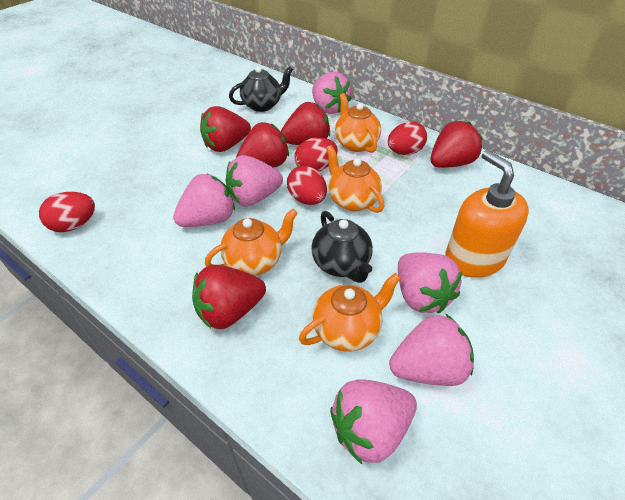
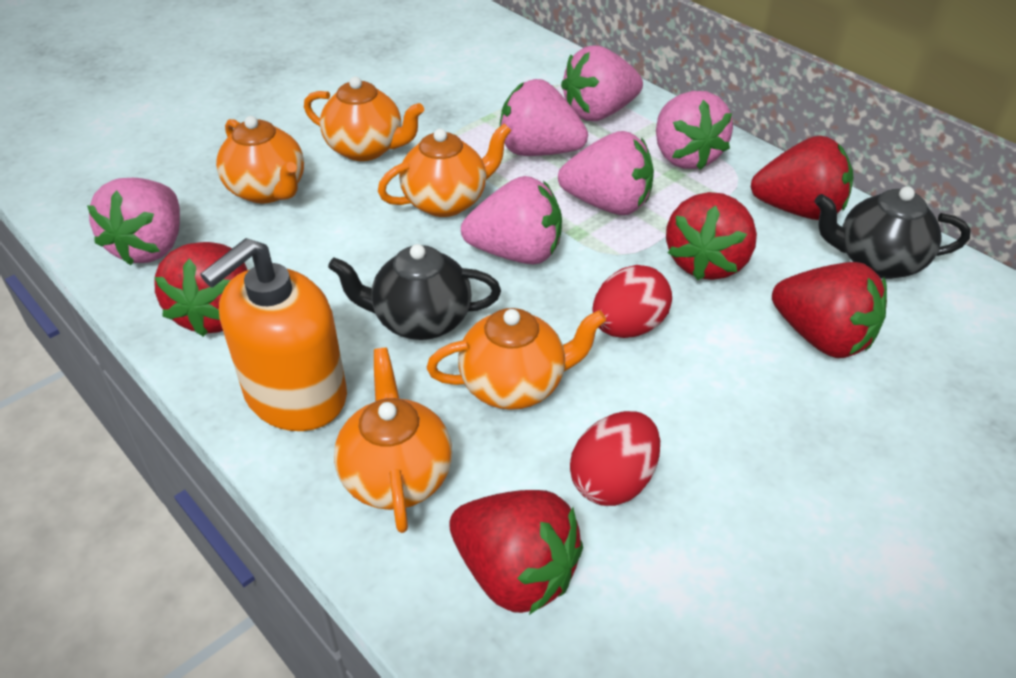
orange teapot: [205,208,298,276] [299,273,401,352] [326,145,384,213] [335,93,381,153] = 4 -> [216,116,304,204] [304,76,424,161] [334,348,452,533] [378,123,511,217] [427,308,606,410] = 5
red egg: [39,192,95,232] [287,166,327,205] [295,137,338,172] [388,121,427,155] = 4 -> [570,411,660,506] [592,265,672,338] = 2

